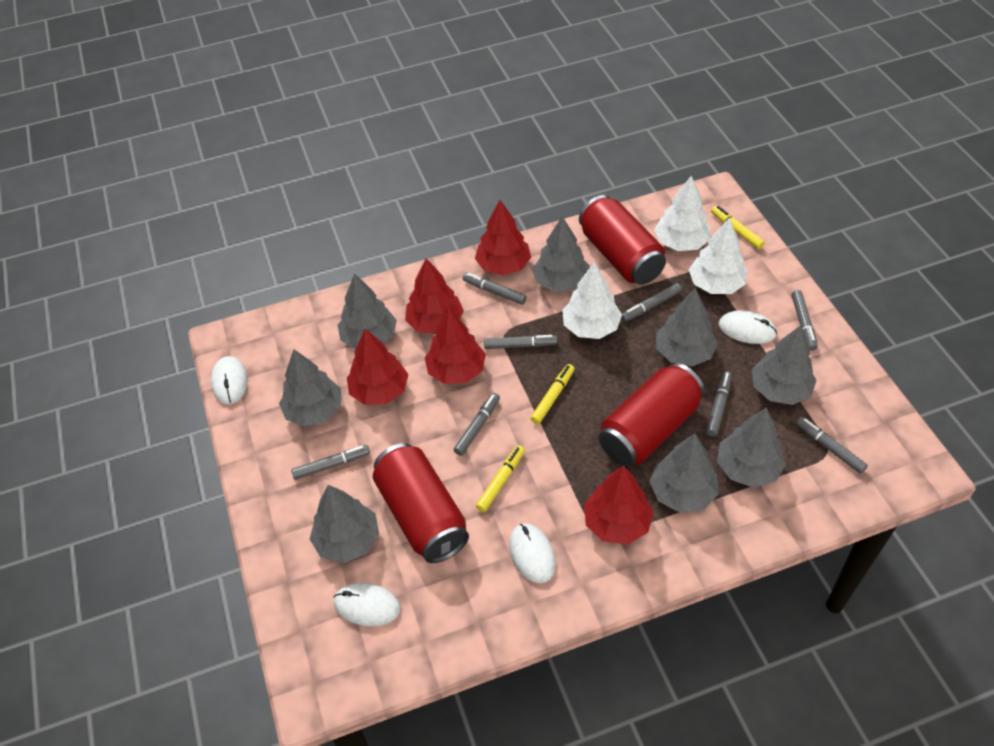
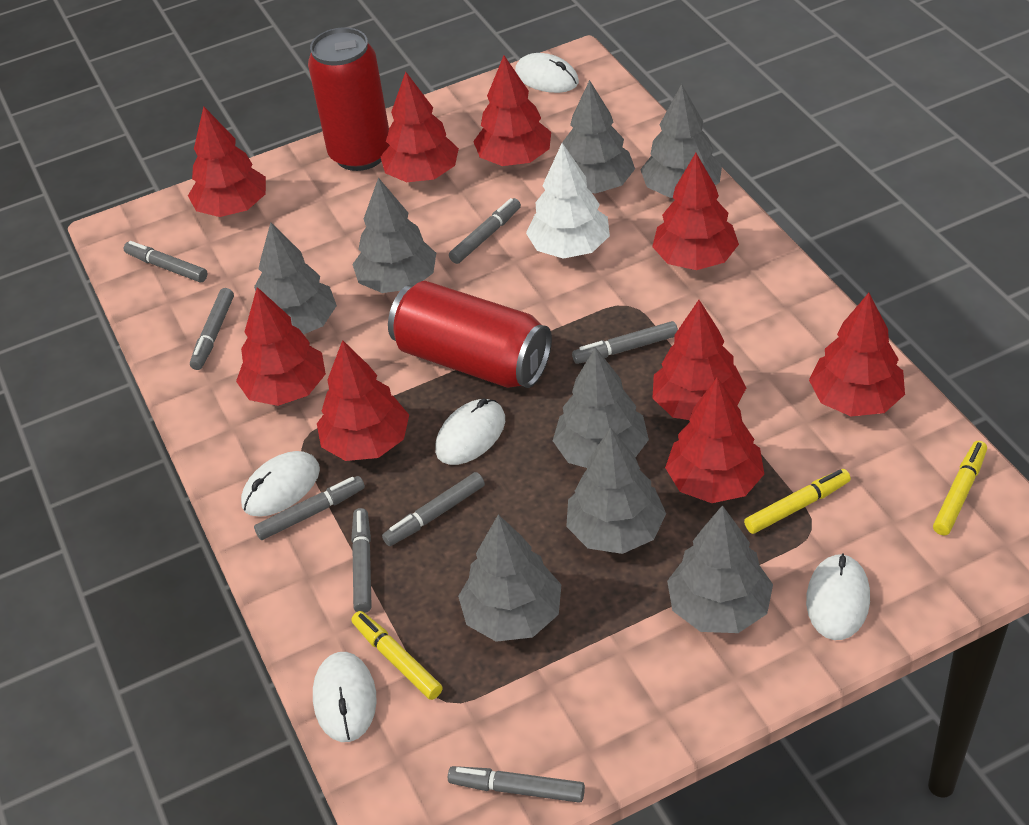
red can: [373,443,469,563] [579,195,666,285] [598,363,705,466] = 3 -> [308,27,390,171] [388,281,552,388] = 2
red tree: [347,329,409,405] [405,258,464,334] [425,307,486,384] [475,200,531,276] [584,465,654,545] = 5 -> [188,107,266,217] [236,287,326,406] [317,340,409,461] [380,72,459,182] [473,56,551,166] [652,153,739,270] [653,300,746,420] [665,377,764,503] [809,293,905,417] = 9
white mouse: [211,356,248,404] [334,583,401,626] [509,523,556,583] [719,310,777,344] = 4 -> [241,451,320,517] [313,652,377,742] [435,399,505,465] [515,53,579,93] [806,553,870,640] = 5
white tree: [562,262,622,339] [654,176,710,251] [689,218,747,294] = 3 -> [526,143,610,259] = 1

